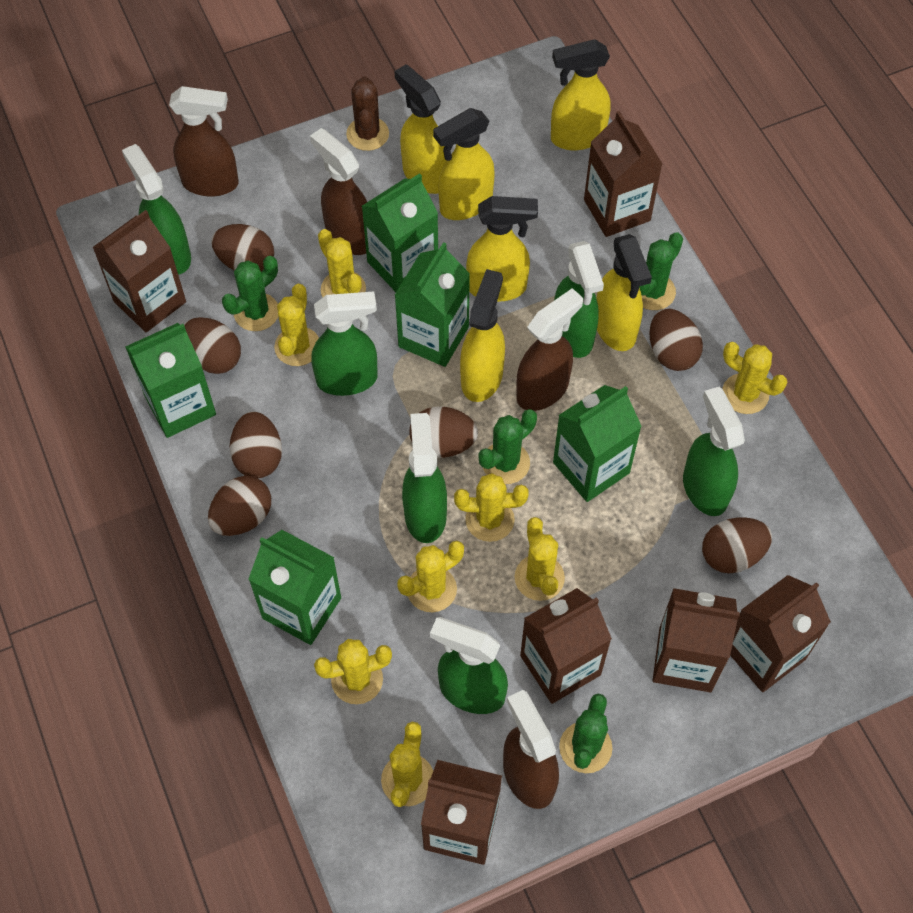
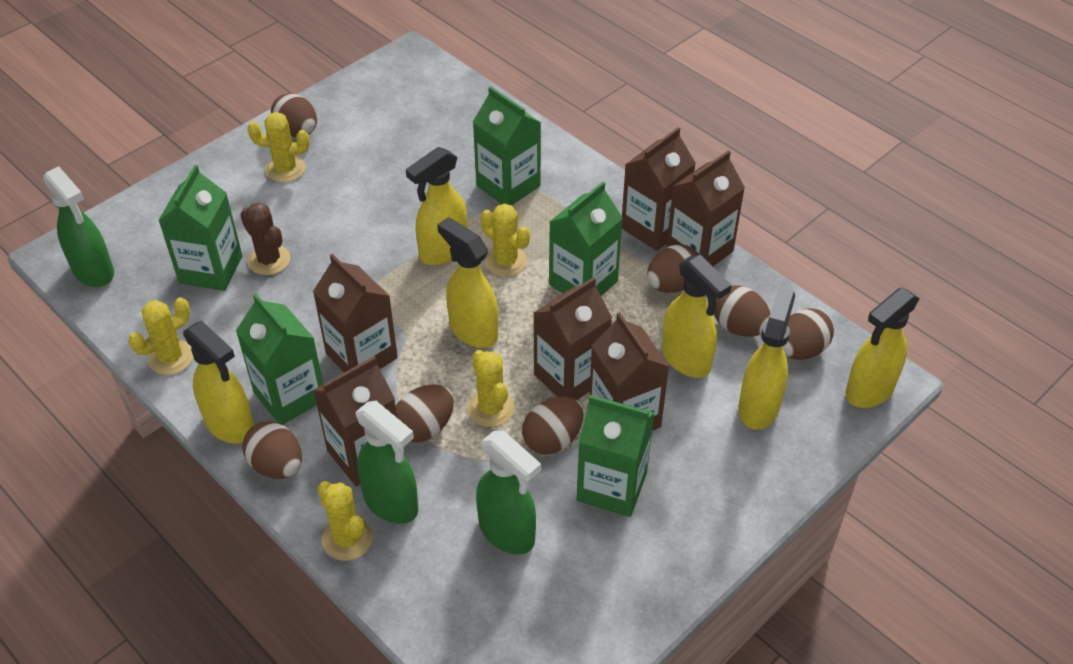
brown spray bottle: [169,86,239,197] [310,128,367,255] [503,690,559,809] [516,288,583,411] = 4 -> none = 0
green cactus: [222,256,278,331] [478,409,537,484] [559,694,612,773] [639,232,683,310] = 4 -> none = 0
green spray bottle: [122,144,191,275] [311,292,378,396] [402,413,447,543] [430,617,508,714] [554,241,604,358] [683,386,745,516] = 6 -> [43,166,114,287] [356,401,418,524] [476,431,541,554] = 3
yellow cactus: [274,284,319,366] [314,639,392,704] [318,229,366,297] [381,722,433,807] [397,541,464,612] [454,473,529,542] [515,517,565,601] [722,342,787,414] = 8 -> [129,297,193,375] [248,112,310,182] [317,481,373,561] [468,350,515,427] [480,204,530,277] = 5

